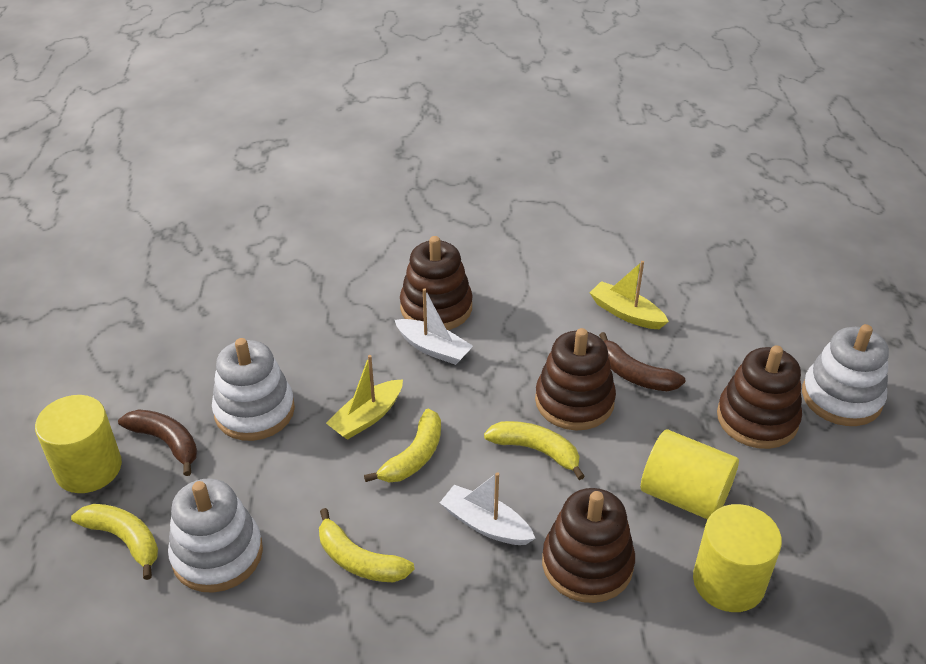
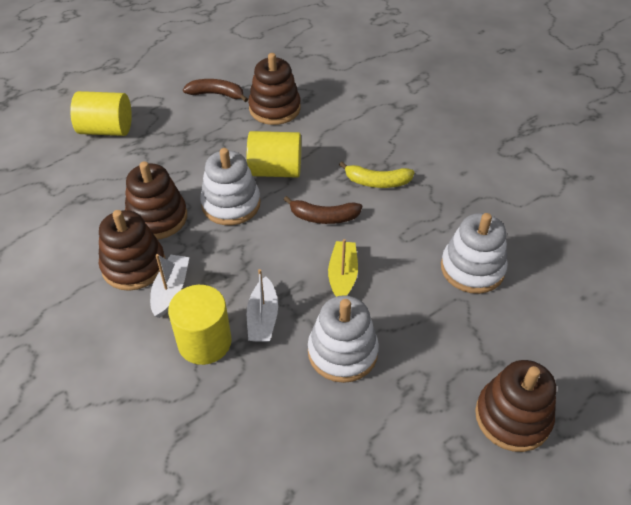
yellow banana: [71,504,158,580] [319,508,414,582] [364,409,441,482] [484,421,585,480] = 4 -> [339,162,415,188] = 1
yellow boat: [326,355,403,440] [590,261,669,329] = 2 -> [328,239,358,297] = 1

